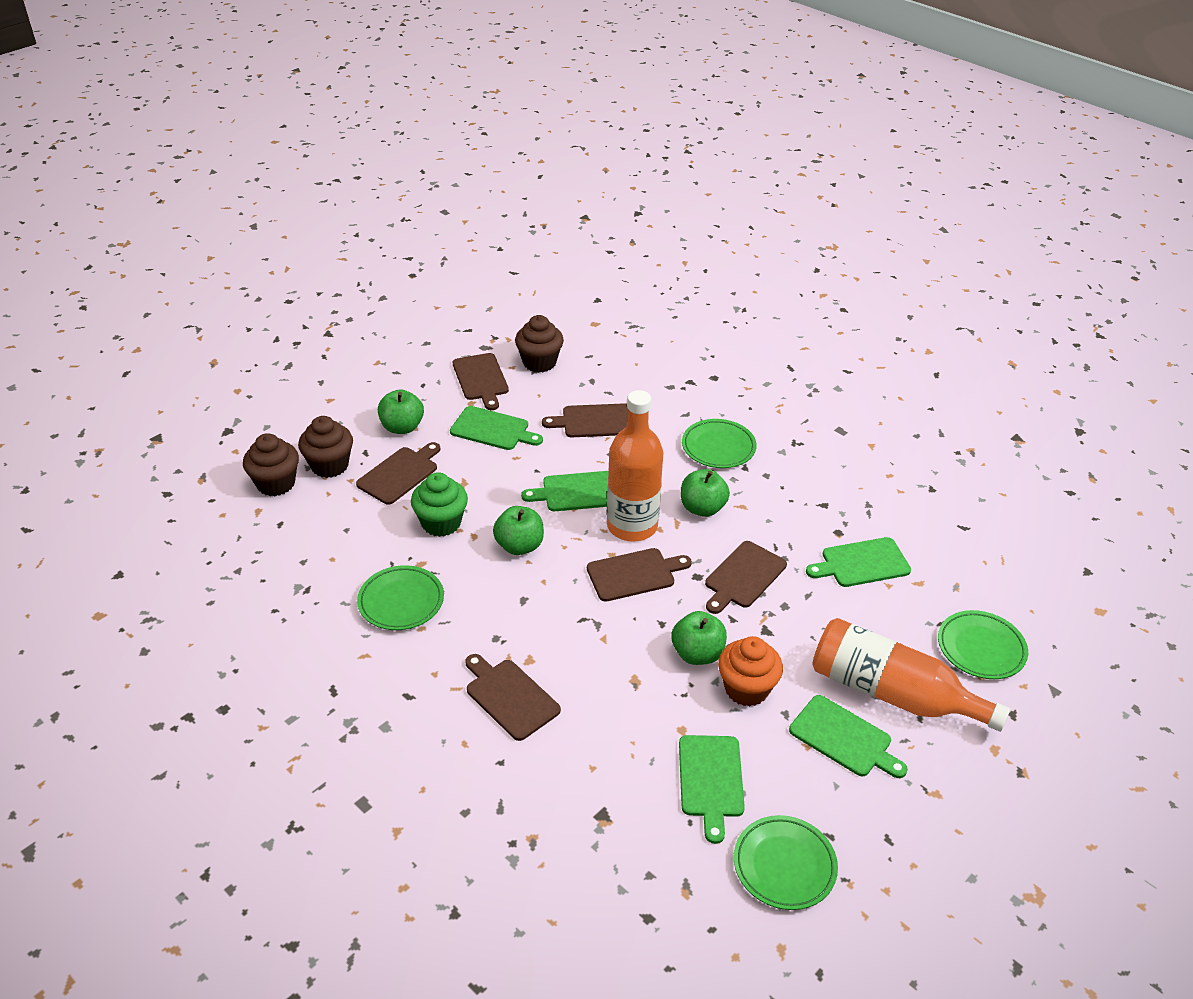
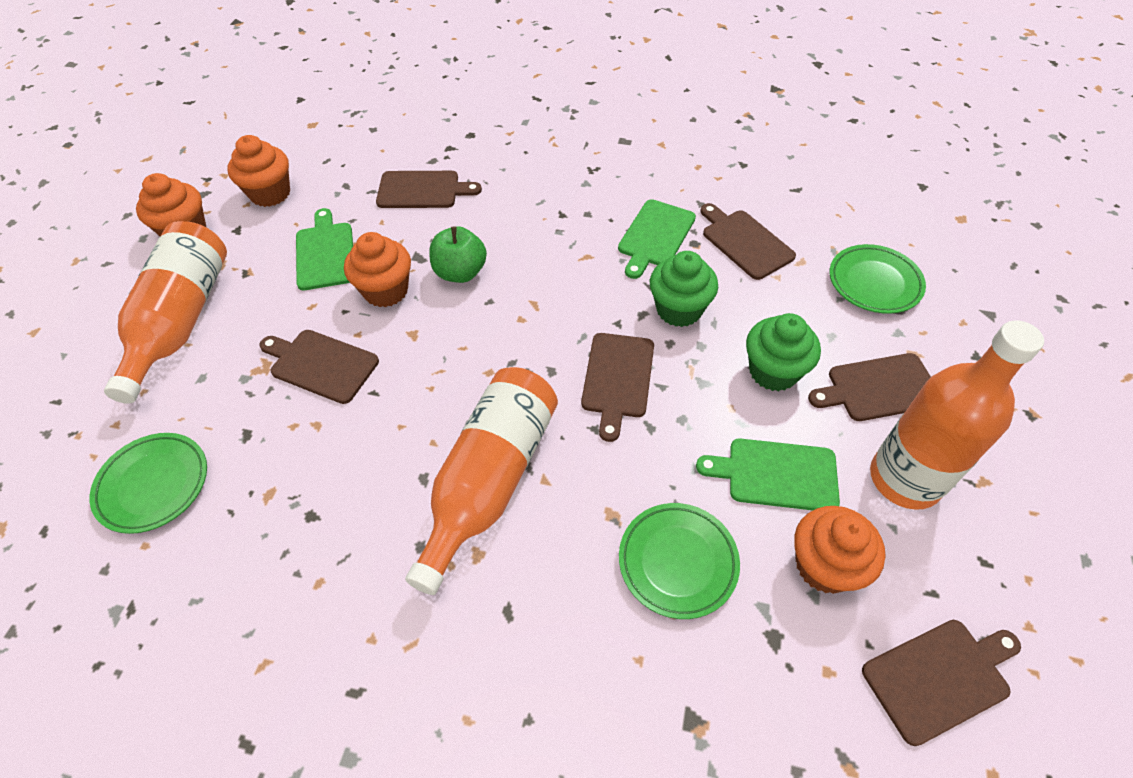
brown cupcake: [243,433,299,496] [298,416,353,478] [515,315,564,373] = 3 -> none = 0
green apple: [378,389,424,434] [493,506,544,555] [671,611,727,665] [681,469,730,517] = 4 -> [429,226,487,283] = 1
green cupcake: [411,472,468,537] = 1 -> [650,251,718,327] [746,313,821,391] = 2
green cutting board: [450,406,543,450] [521,471,609,511] [679,735,745,844] [789,695,908,778] [806,537,911,587] = 5 -> [296,208,353,290] [618,199,696,279] [696,438,840,510] = 3
green plate: [357,565,444,630] [682,419,757,468] [734,815,838,910] [938,610,1028,679] = 4 -> [90,433,207,534] [619,503,740,619] [830,244,926,314] = 3
orange bottle: [607,390,663,541] [812,618,1010,732] = 2 -> [104,221,227,404] [405,367,558,595] [870,320,1044,510] = 3
orange cupcake: [718,636,783,707] = 1 -> [136,173,206,236] [227,135,290,207] [344,232,411,307] [794,506,886,594] = 4

